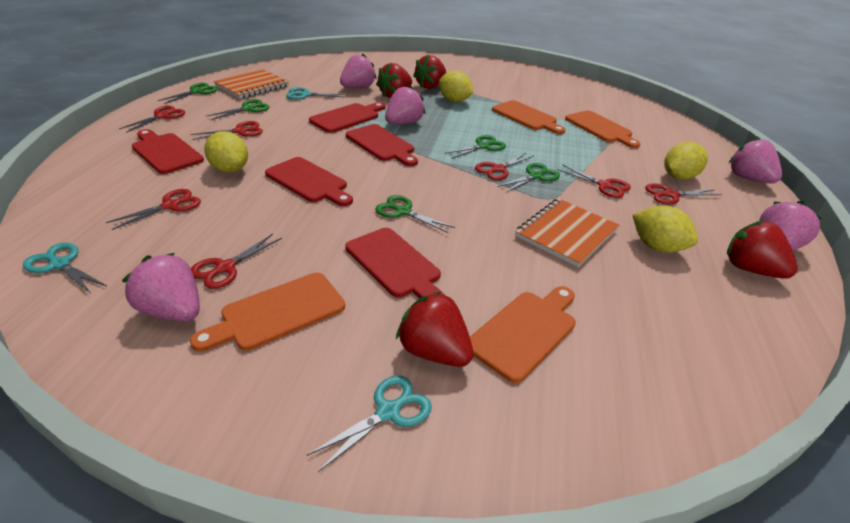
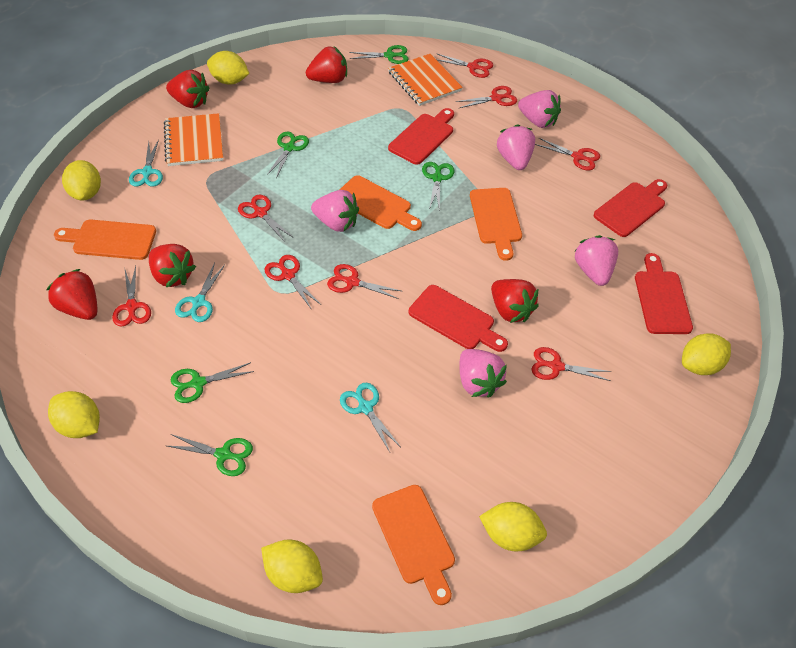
red cutting board: [132,129,204,174] [265,157,353,206] [309,102,385,133] [345,228,445,299] [346,124,418,166] = 5 -> [388,108,454,165] [409,285,508,352] [594,179,667,237] [635,253,693,334] = 4
red scissors: [106,189,201,230] [119,106,185,133] [191,121,263,140] [191,234,282,289] [475,153,534,180] [557,165,631,198] [645,183,722,204] = 7 -> [112,266,151,327] [238,195,294,242] [264,255,321,310] [327,264,401,299] [436,53,493,78] [456,86,517,108] [531,347,611,381] [535,138,600,171] = 8
red strawberry: [376,63,412,98] [396,291,473,367] [413,55,446,89] [727,220,798,279] = 4 -> [46,269,97,320] [149,244,196,287] [166,70,209,108] [306,46,347,83] [491,279,539,323] = 5
yellow lemon: [204,131,248,173] [439,71,473,102] [633,205,698,253] [664,142,708,180] = 4 -> [48,391,100,438] [62,160,101,201] [207,51,250,85] [261,539,323,593] [479,502,547,551] [682,333,731,375] = 6

